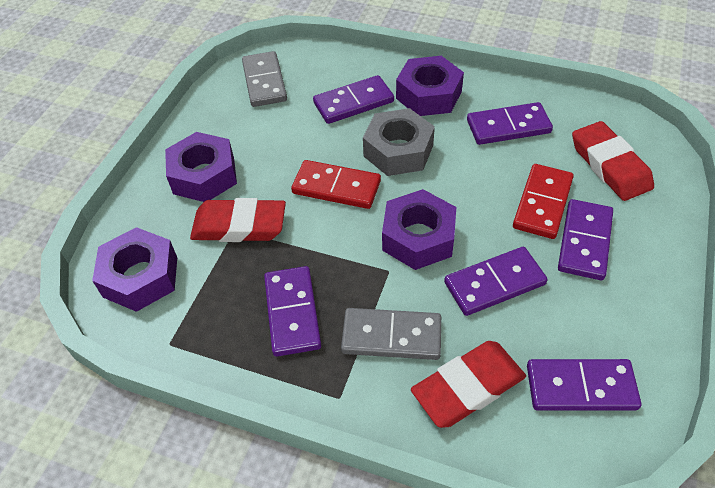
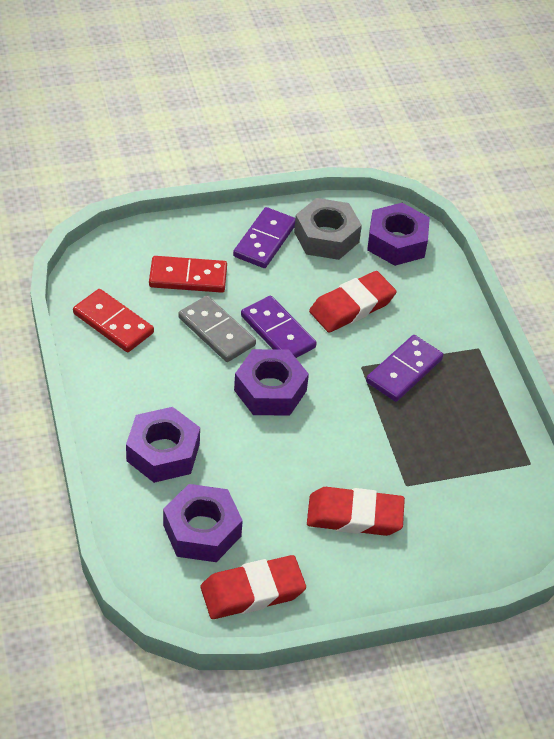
grey domino: [242,51,287,107] [341,308,441,360] = 2 -> [178,296,256,362] = 1
purple domino: [264,266,321,356] [313,75,394,124] [444,247,548,316] [467,102,553,145] [527,359,641,411] [558,199,613,280] = 6 -> [233,207,295,268] [241,296,317,358] [366,335,443,402] = 3

